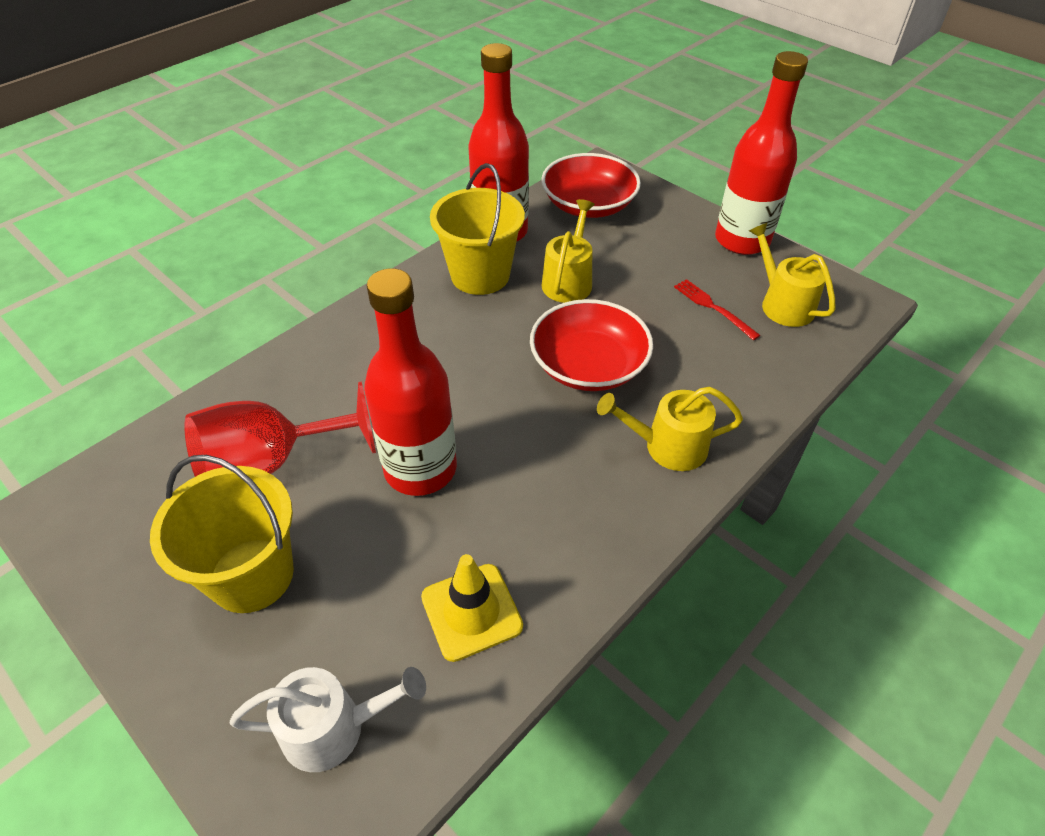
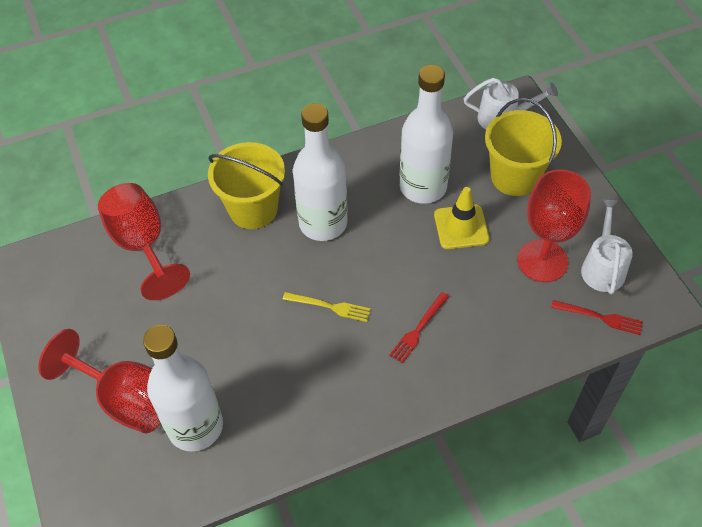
red bottle: [364,268,457,496] [469,43,529,241] [715,51,808,255] = 3 -> none = 0
red bowl: [530,299,653,391] [541,153,641,218] = 2 -> none = 0
red fork: [674,279,761,340] = 1 -> [389,292,449,363] [551,300,643,335] = 2
red goblet: [184,382,376,477] = 1 -> [38,329,161,433] [98,183,190,300] [517,169,591,282] = 3
white bottle: none = 0 -> [143,325,223,452] [293,103,348,241] [400,65,453,204] = 3
white watering can: [230,667,426,772] = 1 -> [464,78,558,130] [581,199,633,294] = 2
yellow fork: none = 0 -> [282,292,371,322] = 1
yellow watering can: [542,199,595,303] [597,386,743,471] [749,223,836,327] = 3 -> none = 0

